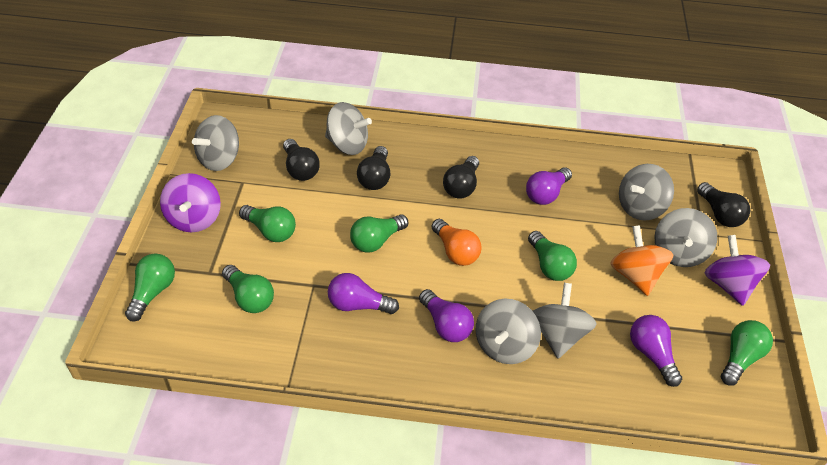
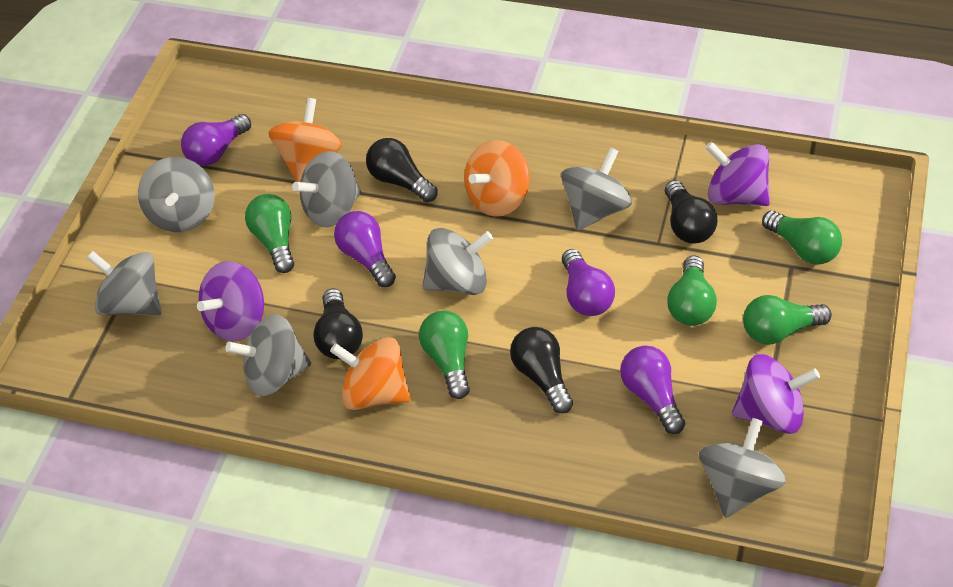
green light bulb: [125,253,175,322] [222,265,274,313] [239,205,296,242] [350,214,408,252] [528,231,577,281] [721,320,773,385] = 6 -> [245,194,294,273] [419,311,470,399] [667,255,717,326] [743,295,832,345] [762,211,842,265] = 5
grey spinning top: [192,115,239,171] [325,102,372,155] [476,299,541,364] [533,283,597,358] [619,164,674,220] [654,208,717,267] = 6 -> [87,251,161,316] [138,157,215,232] [225,314,311,396] [292,151,361,227] [423,228,493,295] [561,147,632,231] [699,418,786,518] = 7
orange light bulb: [431,219,481,266] = 1 -> none = 0
orange spinning top: [610,225,674,296] = 1 -> [268,98,342,182] [330,337,411,410] [464,140,530,217] = 3
purple spinning top: [160,173,221,232] [705,235,770,306] = 2 -> [197,261,264,342] [706,142,770,206] [732,354,820,434] = 3

